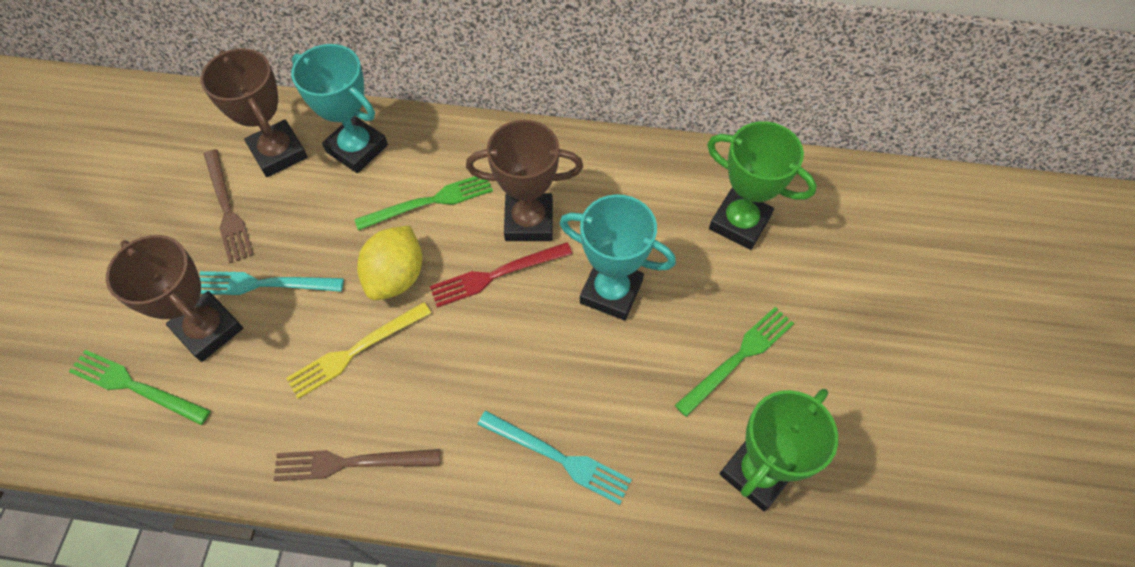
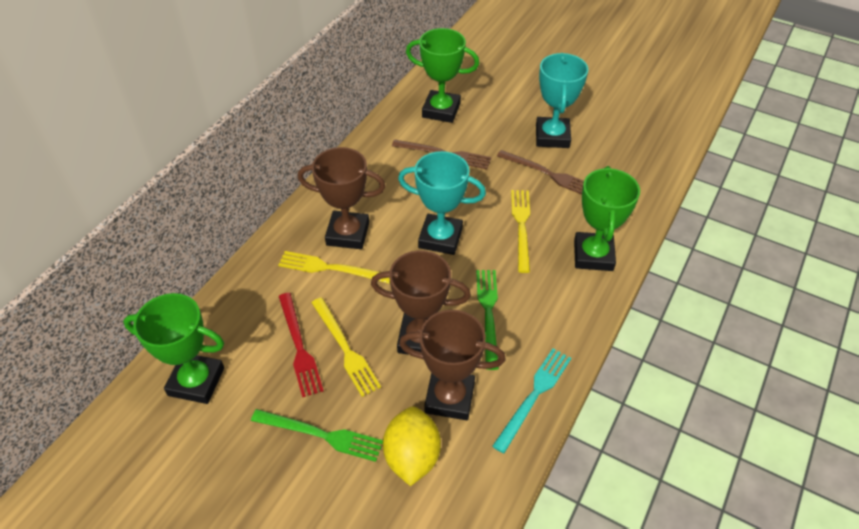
green fork: [69,350,211,425] [354,176,493,231] [675,307,794,417] = 3 -> [251,409,383,462] [476,270,499,370] = 2
green trophy: [707,121,817,250] [720,389,838,511] = 2 -> [123,293,224,404] [406,28,479,123] [574,166,640,271] = 3
turquoise fork: [199,271,344,295] [477,411,632,505] = 2 -> [492,349,571,453] = 1
yellow fork: [286,302,431,399] = 1 -> [278,251,390,283] [311,298,381,397] [511,190,530,273] = 3

